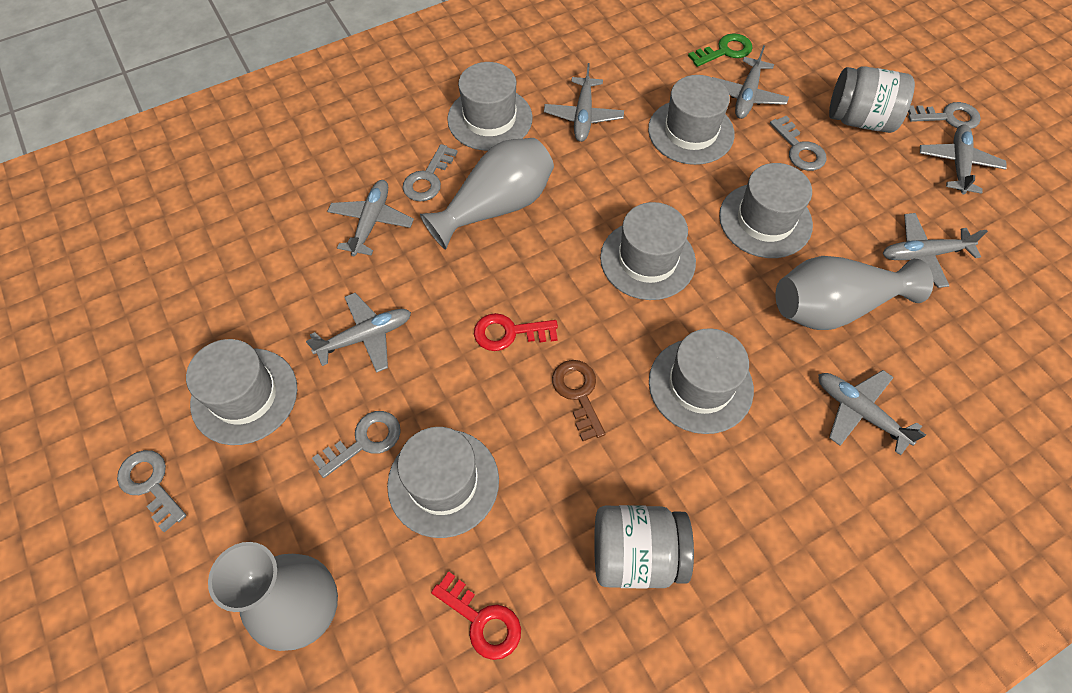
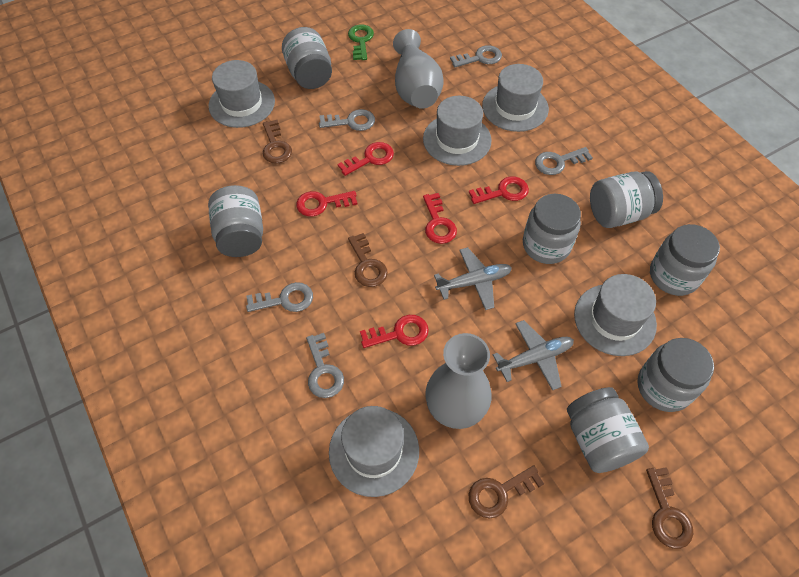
brown key: [552,360,605,441] = 1 -> [263,120,292,164] [348,233,388,287] [469,465,544,519] [646,467,693,549] = 4
grey hat: [186,339,297,445] [387,427,499,538] [447,62,533,151] [600,202,696,300] [648,75,735,165] [649,328,754,434] [719,163,813,258] = 7 -> [208,60,275,128] [329,406,419,497] [423,96,492,166] [482,64,549,132] [574,274,657,356] = 5
grey jar: [594,505,694,589] [829,66,915,133] = 2 -> [208,185,263,257] [282,27,332,89] [523,194,581,264] [567,387,649,473] [590,171,663,228] [637,338,714,412] [650,224,720,296] = 7
grey plane: [306,293,411,373] [327,180,414,256] [544,63,624,142] [712,45,789,119] [818,370,926,455] [883,213,988,288] [920,125,1007,194] = 7 -> [434,247,512,310] [493,320,574,391] = 2
grey vase: [208,542,338,651] [420,138,554,250] [775,256,933,330] = 3 -> [393,29,444,109] [425,333,491,429] = 2
red key: [431,571,521,660] [474,313,558,351] = 2 -> [296,191,357,217] [338,142,394,176] [360,315,429,348] [423,193,457,244] [469,176,529,204] = 5

